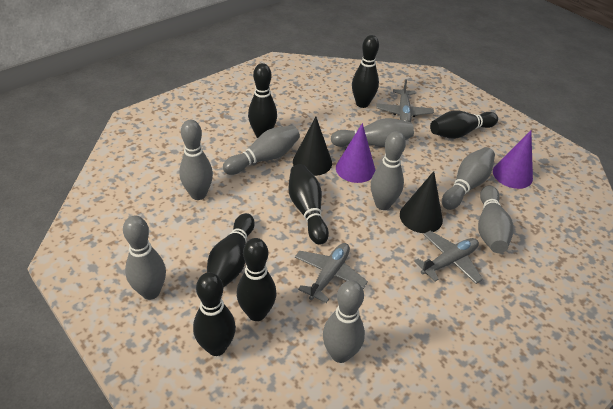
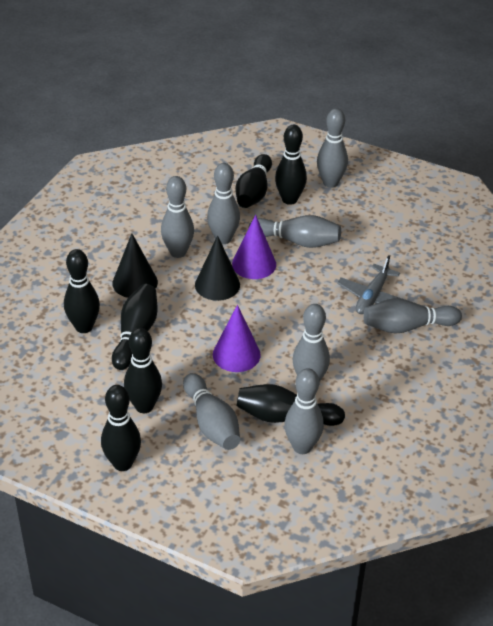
grey plane: [295,243,368,303] [376,79,434,122] [414,231,483,284] = 3 -> [337,255,405,314] = 1

